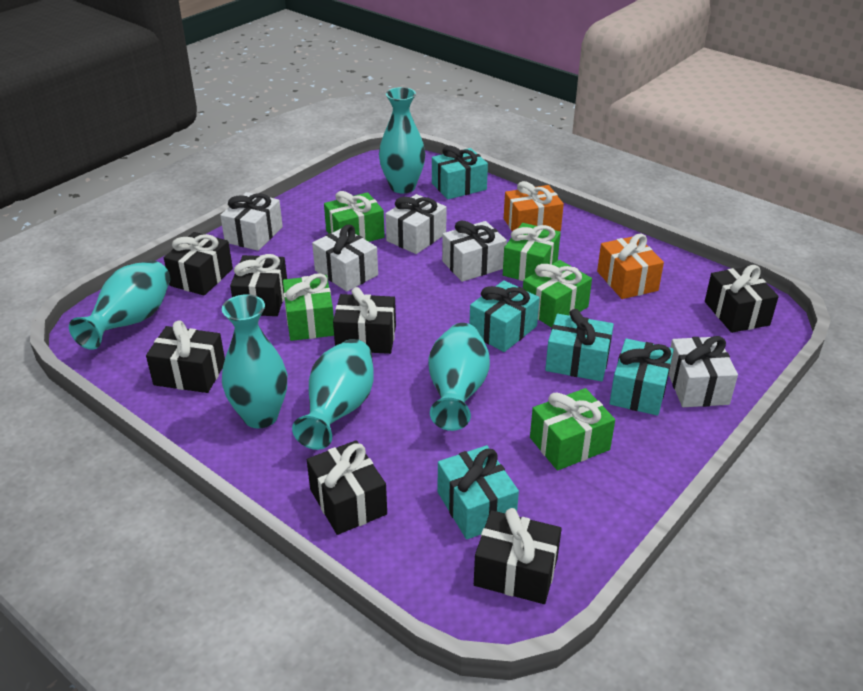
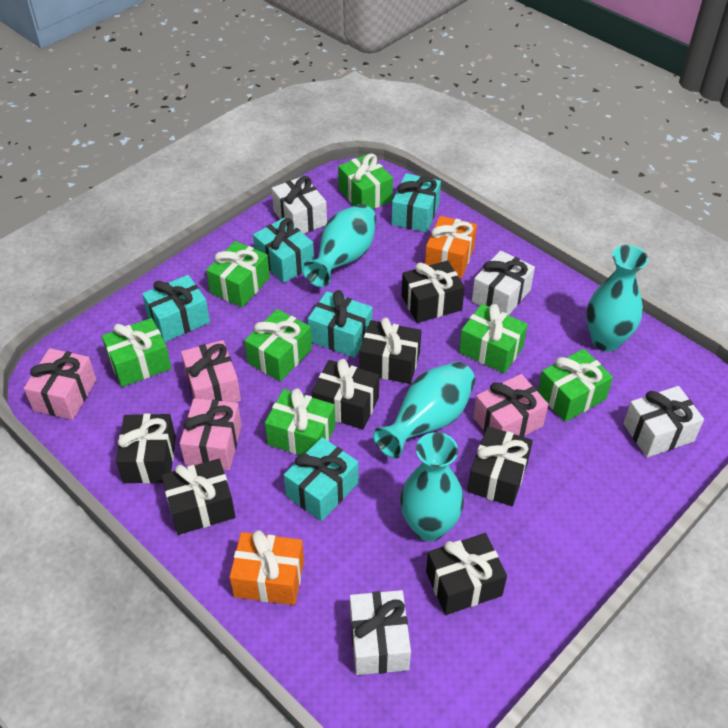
green gift: [283,273,334,341] [324,191,385,242] [503,223,561,281] [523,260,592,328] [530,388,615,471] = 5 -> [102,318,172,387] [206,241,270,307] [244,309,312,382] [265,388,336,456] [338,153,393,209] [459,304,528,374] [538,349,613,422] = 7
pink gift: none = 0 -> [24,348,97,420] [180,398,242,470] [181,340,241,403] [473,374,548,437] = 4
turquoise vase: [69,261,170,350] [222,294,287,428] [292,339,374,450] [379,87,425,193] [428,323,490,431] = 5 -> [302,204,376,287] [373,362,475,459] [400,432,464,541] [586,245,648,351] = 4
white gift: [220,192,283,251] [312,224,378,292] [385,194,447,254] [442,221,507,282] [669,336,738,407] = 5 -> [272,176,327,234] [350,590,411,675] [472,250,535,315] [623,386,704,458] = 4

